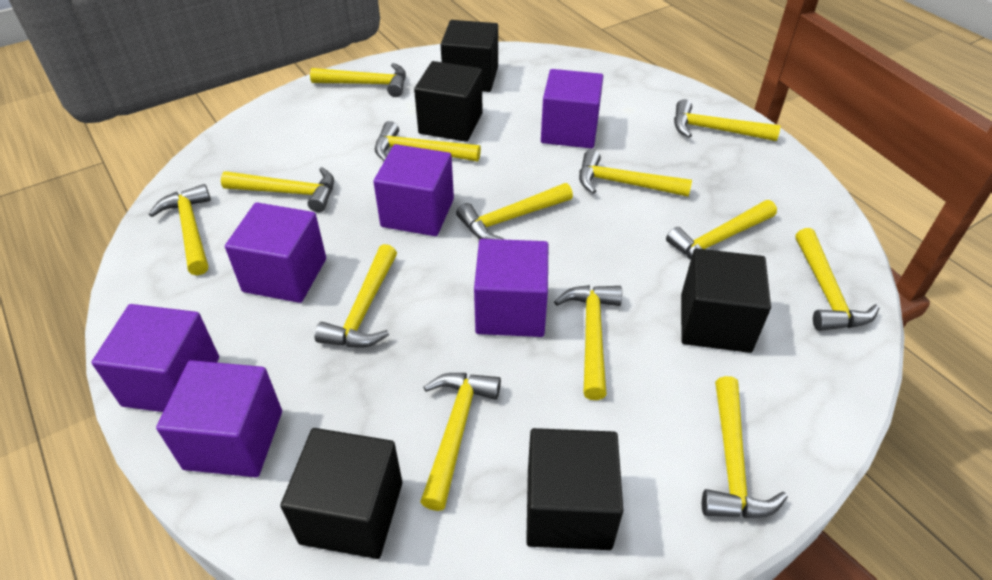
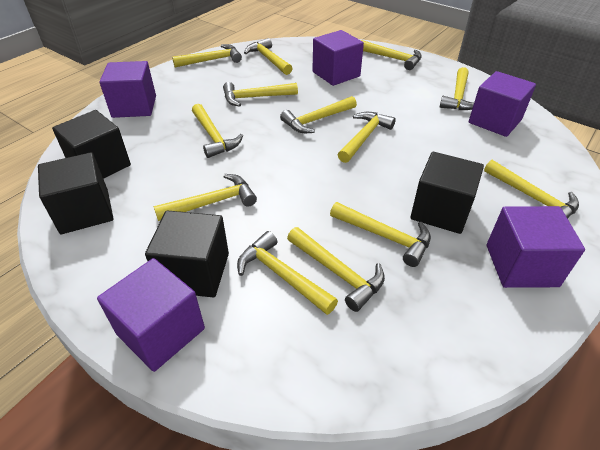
black cube: [280,428,402,559] [414,61,483,142] [441,20,498,92] [526,428,623,550] [681,248,771,353] = 5 -> [38,152,113,234] [52,110,131,179] [145,210,229,297] [410,152,484,234] = 4
purple cube: [91,304,219,412] [156,360,282,477] [225,202,326,303] [373,144,454,236] [474,239,549,337] [541,69,603,149] = 6 -> [97,258,205,372] [99,61,156,118] [312,30,364,86] [469,71,536,137] [487,206,585,288] = 5

